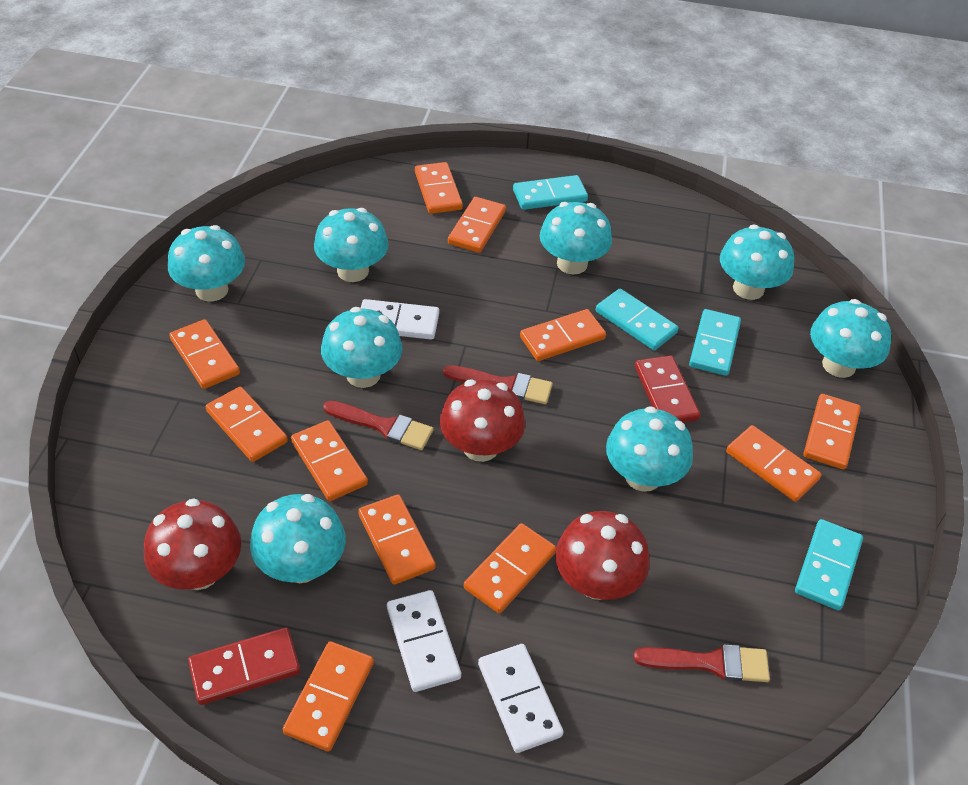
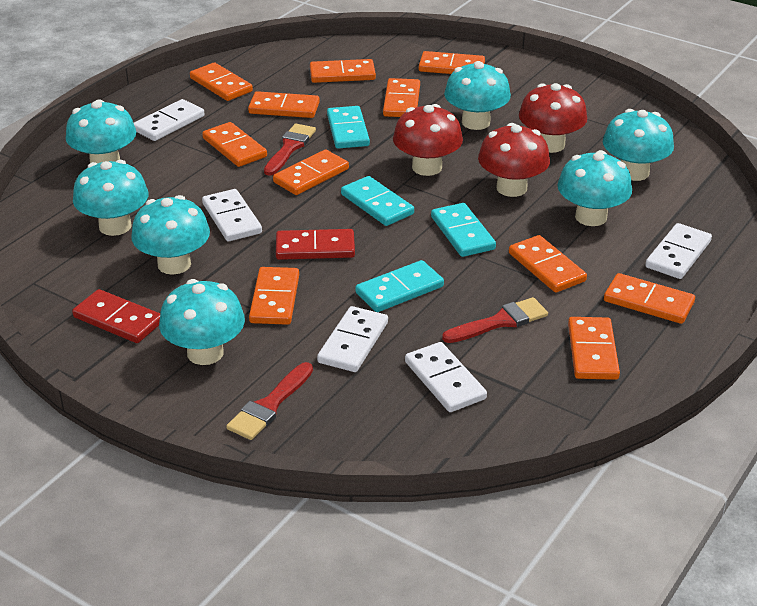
turquoise mushroom: [168,225,245,302] [250,494,346,583] [314,208,389,282] [321,307,403,388] [540,202,612,274] [606,406,693,492] [720,225,794,300] [810,299,891,378] = 8 -> [66,99,136,163] [73,160,149,236] [131,195,210,275] [159,279,245,365] [444,61,511,130] [557,150,632,226] [603,109,674,181] = 7
white domino: [361,299,439,340] [387,590,461,692] [478,644,563,753] = 3 -> [134,99,205,141] [202,189,262,241] [317,306,388,372] [405,342,487,412] [645,223,712,279] = 5

